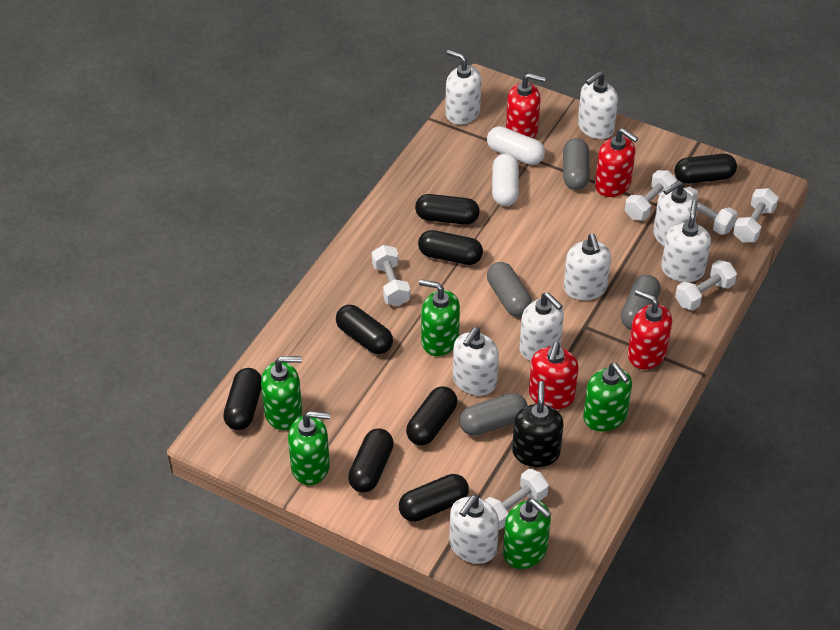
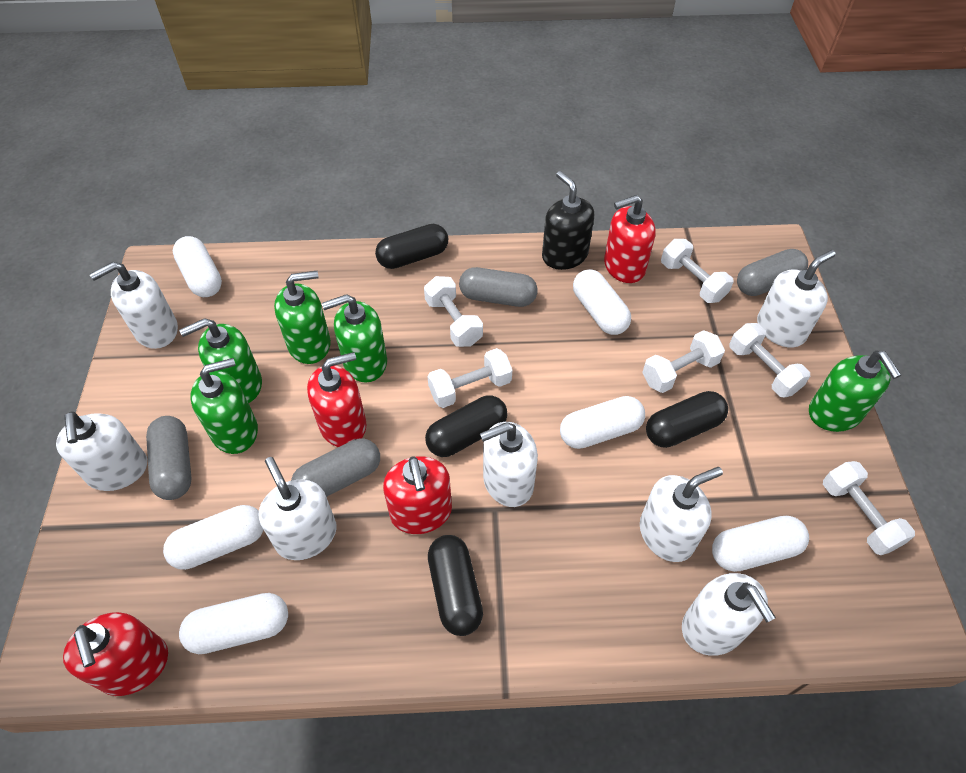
black capsule: [223,368,262,430] [336,304,393,354] [348,428,394,493] [399,474,469,522] [406,386,457,445] [415,194,480,225] [418,230,483,265] [674,154,737,184] = 8 -> [375,224,448,269] [425,395,508,457] [428,535,483,636] [646,391,728,448] = 4
white capsule: [487,126,545,165] [492,154,519,206] = 2 -> [163,505,263,570] [173,236,222,297] [179,593,288,654] [560,396,645,449] [573,269,631,335] [712,516,809,572] = 6
white soap dispenser: [445,50,481,125] [449,495,499,564] [453,327,499,396] [519,292,564,361] [563,234,611,300] [578,71,618,139] [653,180,697,246] [661,200,711,282] = 8 -> [56,412,147,491] [90,262,178,349] [259,457,337,560] [480,422,538,507] [640,467,723,562] [682,573,776,656] [757,250,836,348] = 7

